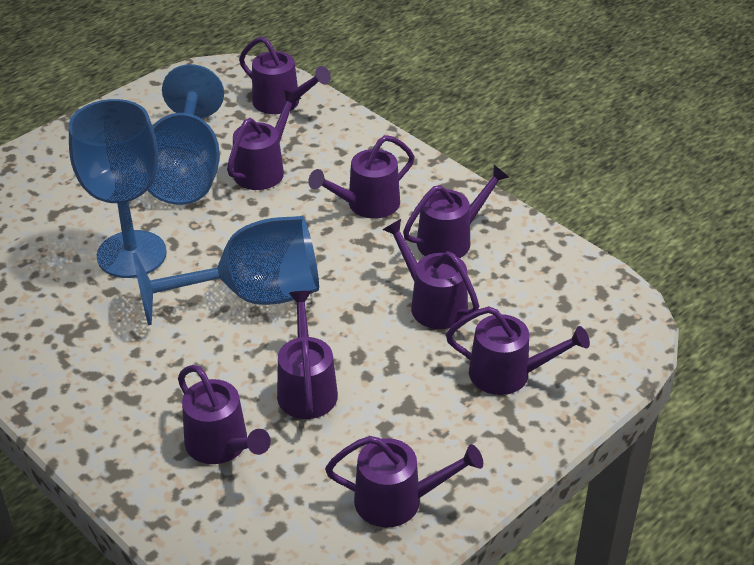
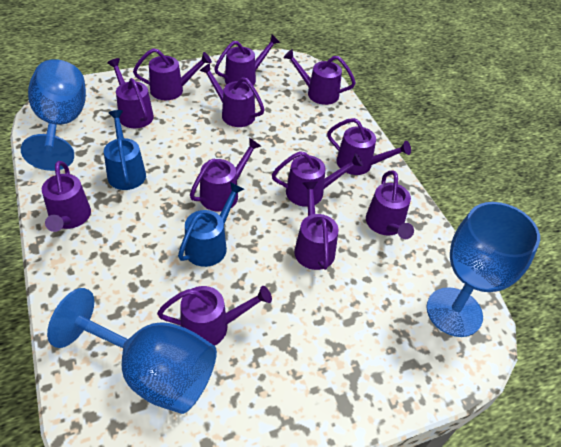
blue watering can: none = 0 -> [104,110,146,190] [178,182,244,267] = 2
purple watering can: [178,365,271,464] [227,90,301,190] [239,37,331,114] [277,291,338,419] [308,135,414,219] [325,436,483,527] [382,219,479,329] [403,165,510,258] [446,306,590,395] = 9 -> [42,161,91,232] [107,58,154,128] [133,48,212,100] [157,286,272,346] [190,138,261,212] [200,63,265,127] [214,35,280,86] [272,151,363,207] [283,49,356,105] [294,182,339,270] [327,118,411,175] [366,171,414,239] = 12

